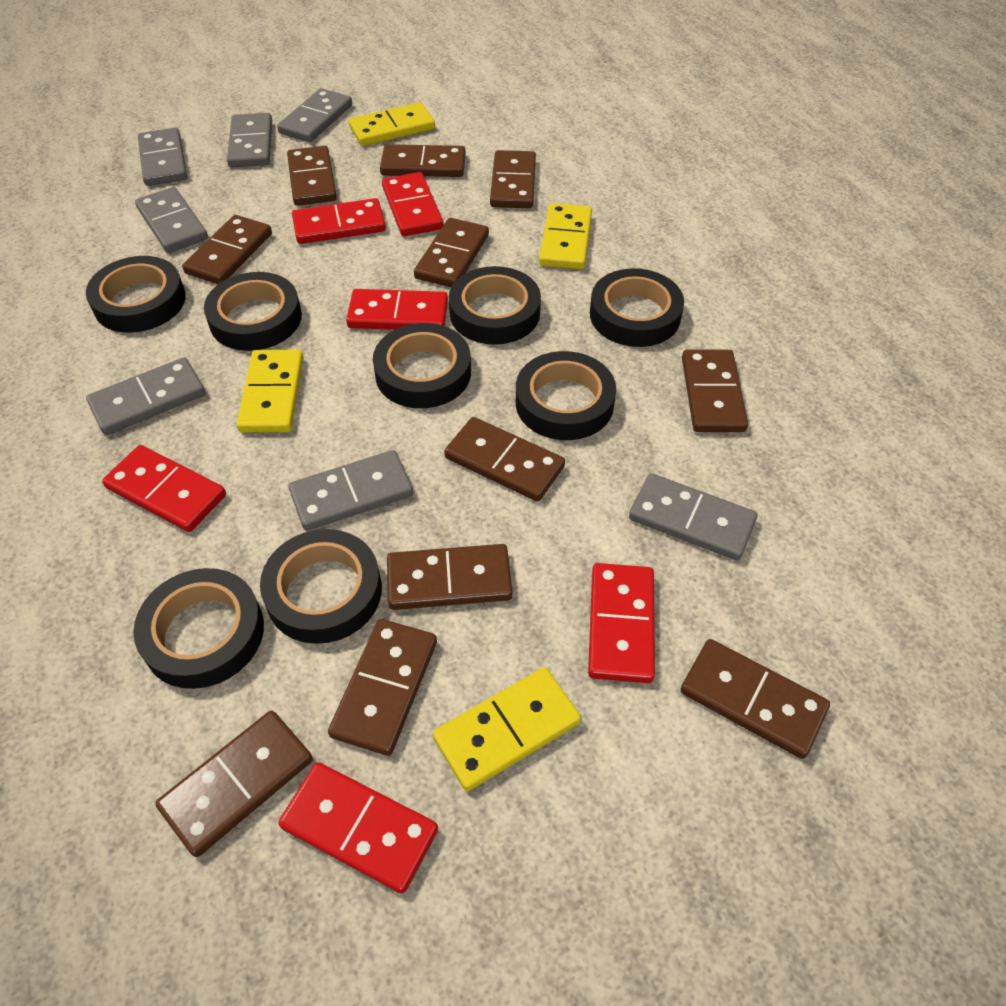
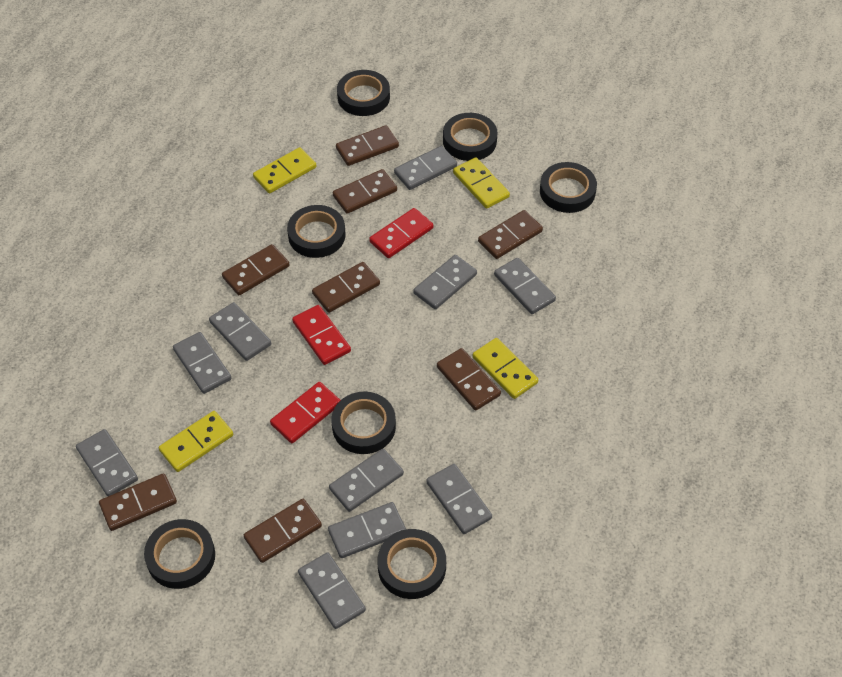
black tape: [86,256,186,333] [133,568,264,689] [204,272,302,351] [260,529,382,644] [373,323,471,408] [449,266,541,345] [516,351,616,440] [590,269,684,347] = 8 -> [144,519,215,589] [287,205,346,258] [331,392,396,454] [337,70,390,116] [378,529,446,599] [443,113,497,161] [540,162,597,213] = 7
brown domino: [155,711,313,857] [182,215,272,284] [287,146,337,206] [328,619,437,756] [380,144,466,177] [387,544,512,610] [414,218,489,287] [444,417,565,502] [490,150,536,208] [681,639,830,759] [682,349,748,432] = 11 -> [99,473,177,531] [222,244,289,295] [244,499,322,563] [312,262,380,313] [333,169,397,214] [336,125,399,166] [437,348,501,411] [478,210,543,259] = 8
grey domino: [86,358,205,435] [135,187,208,253] [138,128,187,186] [227,113,272,167] [277,88,352,142] [289,450,413,531] [629,473,757,561] = 7 -> [76,429,138,496] [173,332,231,394] [209,302,271,361] [298,552,366,629] [328,502,406,558] [329,449,404,512] [394,146,457,190] [413,255,477,309] [426,464,492,534] [494,258,556,314] = 10
red domino: [102,445,226,532] [278,762,438,894] [292,198,386,244] [346,289,448,330] [382,172,444,236] [588,563,655,683] = 6 -> [270,382,341,443] [292,305,351,365] [369,208,433,258] = 3

